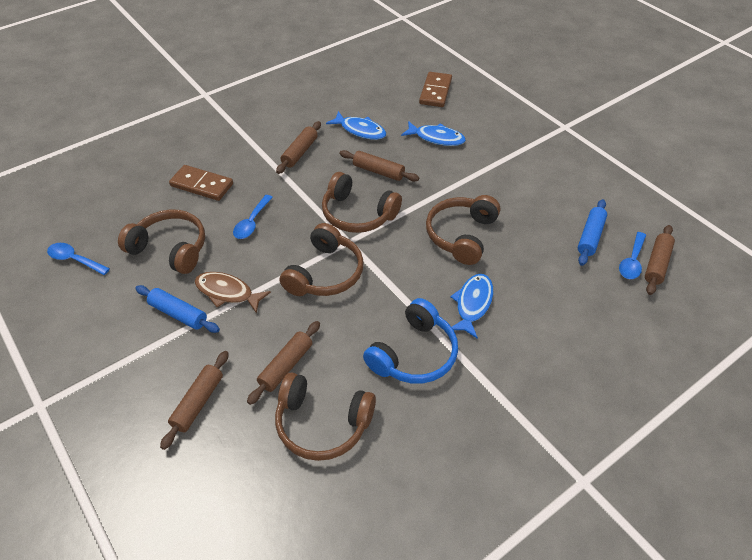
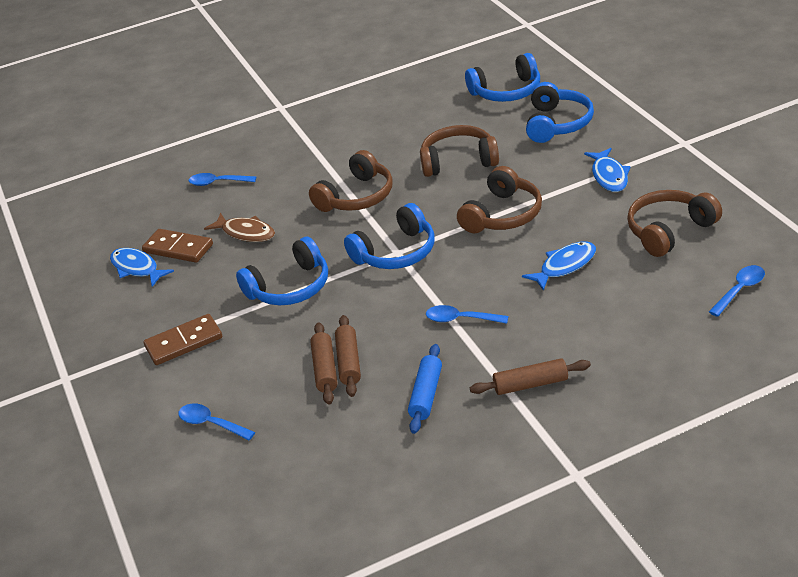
blue headphones: [363,298,458,384] = 1 -> [236,237,328,305] [344,203,434,269] [465,53,540,102] [526,82,594,143] = 4
blue rolling pin: [135,285,220,333] [578,199,607,266] = 2 -> [408,344,442,434] = 1
blue spoon: [47,243,110,275] [233,195,273,239] [619,232,646,279] = 3 -> [178,403,255,440] [189,173,256,186] [426,305,508,324] [709,265,765,317] = 4
brown headphones: [118,210,205,274] [275,372,376,461] [280,223,364,296] [322,172,402,233] [426,195,500,265] = 5 -> [309,150,393,212] [420,125,499,177] [457,166,542,233] [627,190,722,257] = 4
brown rolling pin: [160,351,229,450] [247,321,320,405] [276,121,321,174] [340,150,419,182] [645,225,675,295] = 5 -> [310,322,338,405] [335,315,361,397] [470,358,591,395] = 3

